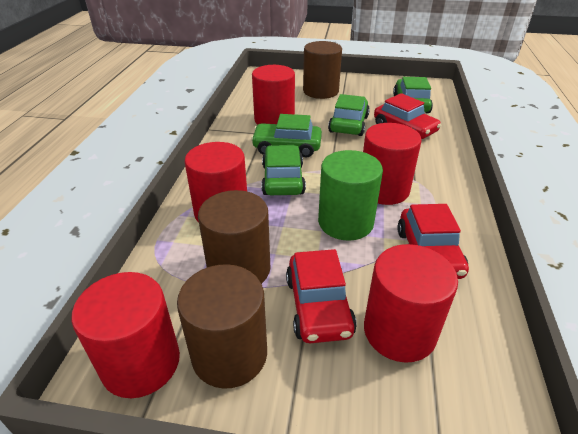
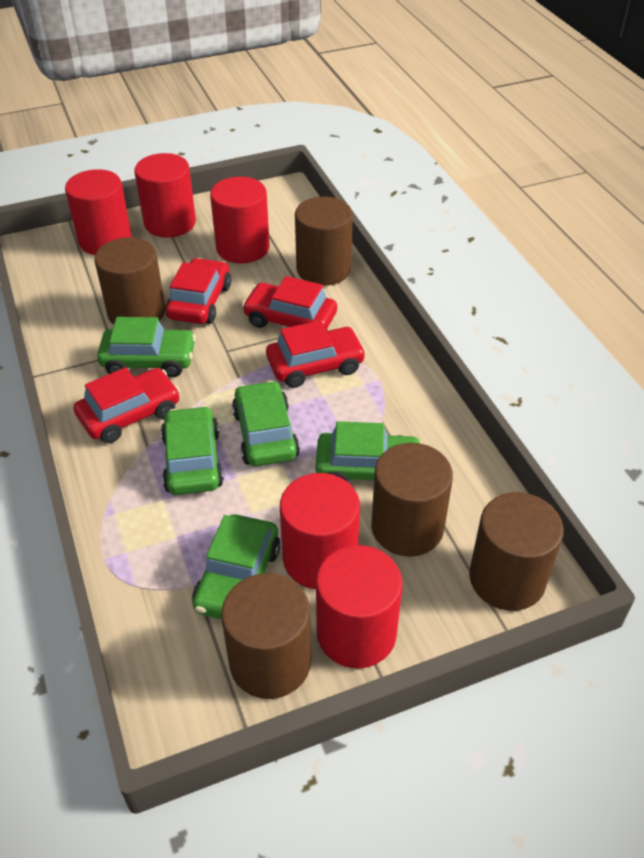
brown cylinder: [177,264,267,389] [198,190,270,284] [303,41,342,99] = 3 -> [94,237,165,325] [221,573,311,699] [295,197,353,286] [371,443,453,557] [469,492,564,611] = 5
green car: [251,114,322,157] [261,145,306,195] [328,94,370,136] [393,77,433,113] = 4 -> [97,317,196,377] [161,406,224,495] [192,514,280,619] [232,381,300,466] [315,421,422,482] = 5
green cylinder: [318,150,383,241] = 1 -> none = 0
red car: [286,249,357,343] [374,93,441,139] [397,204,469,279] = 3 -> [74,367,180,443] [165,258,231,324] [242,276,337,330] [266,320,366,388] = 4

